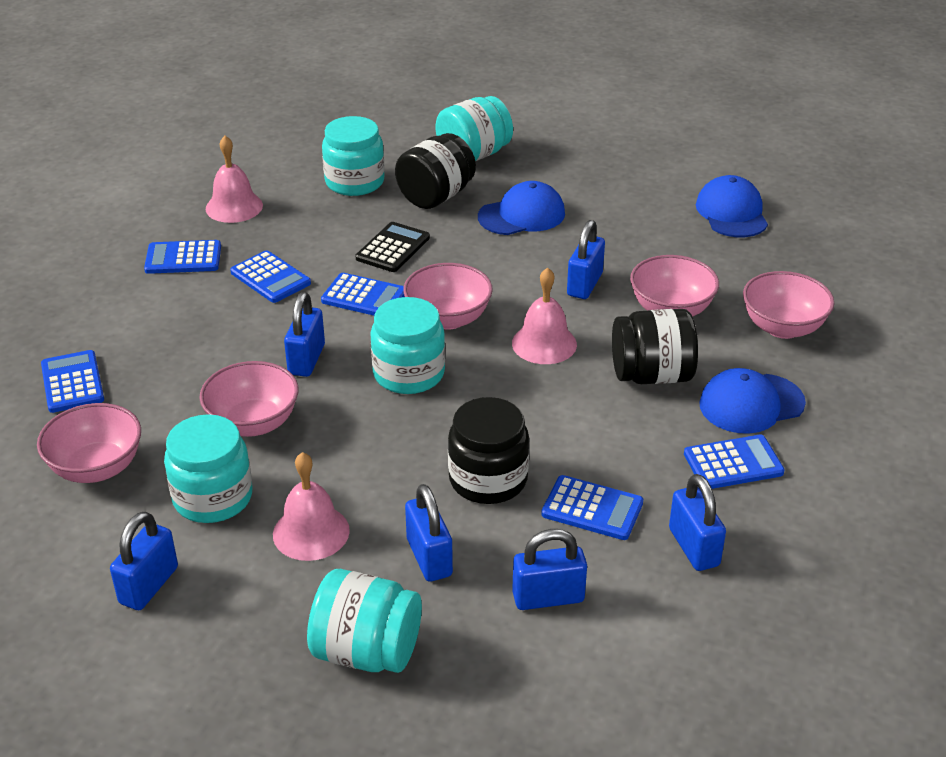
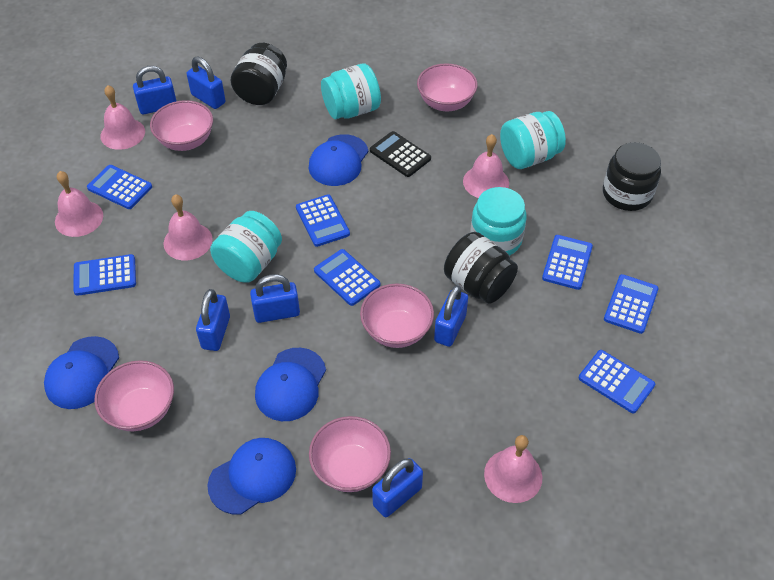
blue calculator: [41,350,104,413] [144,240,221,274] [230,250,311,303] [321,273,405,316] [541,475,643,540] [684,435,785,489] = 6 -> [73,254,136,296] [87,165,152,209] [296,195,350,247] [314,249,380,306] [542,235,593,290] [579,350,655,413] [604,274,659,334] = 7
blue cap: [478,181,565,235] [696,175,768,237] [699,368,806,434] = 3 -> [44,336,119,409] [207,438,296,515] [255,348,326,421] [309,134,368,186] = 4
pink bell: [206,136,263,223] [273,452,350,561] [512,267,577,364] = 3 -> [55,171,103,237] [100,85,145,150] [163,194,213,260] [463,134,509,198] [484,435,542,503] = 5
turquoise jar: [164,414,252,523] [307,569,422,673] [322,116,385,196] [370,297,445,394] [436,96,513,161] = 5 -> [210,211,282,283] [321,64,381,119] [470,187,527,256] [500,111,566,169] = 4

